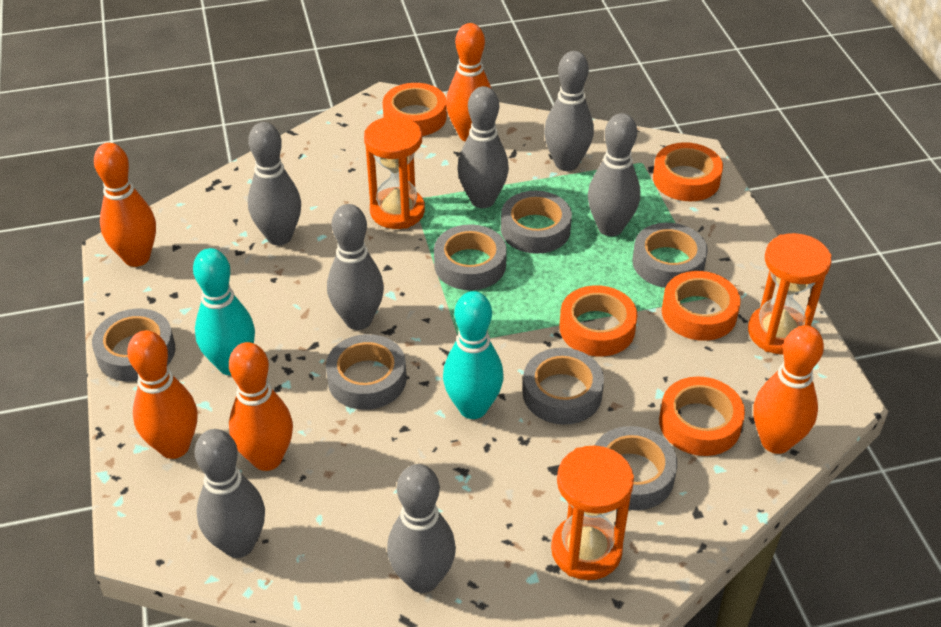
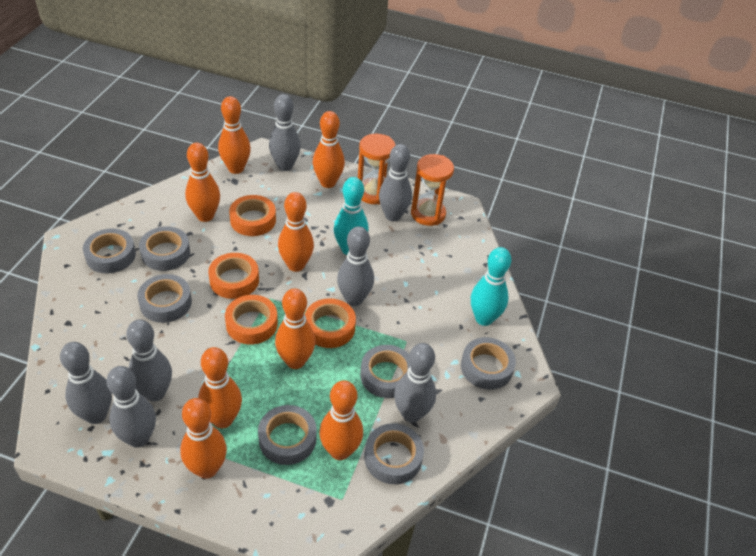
orange bowling pin: [94,143,156,267] [127,330,197,459] [229,342,293,471] [446,23,492,142] [753,325,824,454] = 5 -> [180,398,227,479] [185,143,220,222] [198,347,242,428] [218,96,251,174] [275,288,315,369] [278,192,314,272] [313,111,345,188] [319,380,363,460] = 8
orange hourglass: [364,116,425,229] [551,445,634,580] [748,233,831,355] = 3 -> [358,134,396,204] [411,154,454,226] = 2
orange tape: [383,83,447,136] [559,285,637,357] [653,142,723,201] [659,376,745,456] [662,271,740,341] = 5 -> [208,253,259,299] [225,295,278,344] [229,195,276,236] [305,298,356,348] = 4

